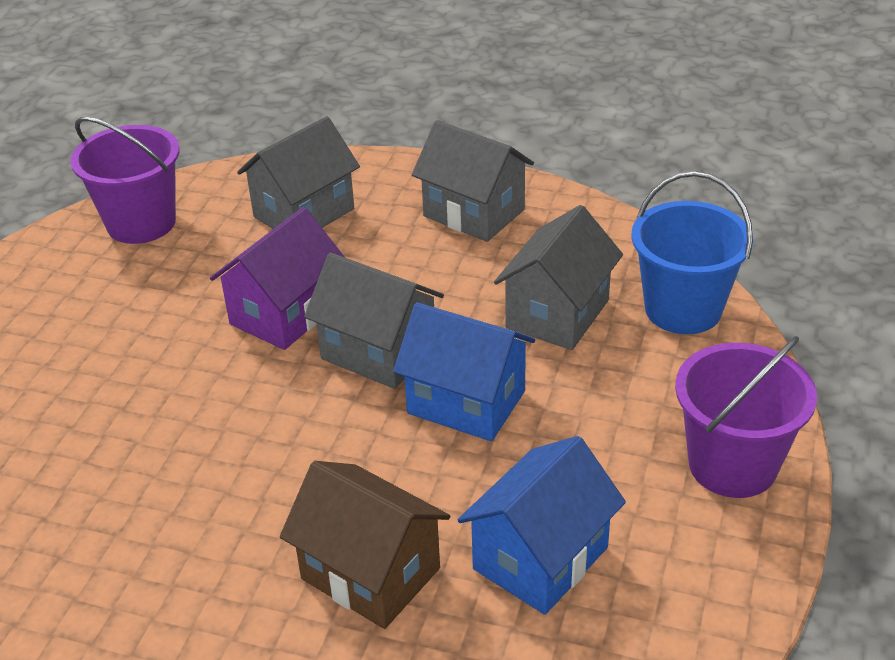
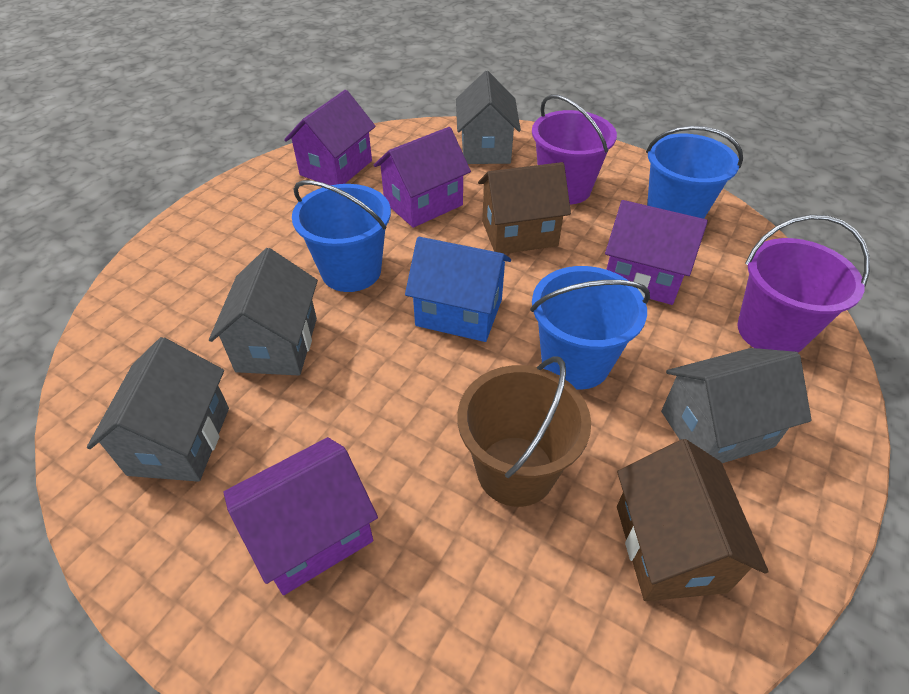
blue bucket: [631,171,753,334] = 1 -> [292,180,391,292] [530,266,650,389] [646,126,743,219] = 3
blue house: [393,302,535,441] [458,436,626,615] = 2 -> [405,237,511,342] = 1
brown bucket: none = 0 -> [458,356,591,507] = 1
brown house: [280,461,450,629] = 1 -> [478,162,571,254] [617,439,769,601] = 2
purple house: [210,207,344,350] = 1 -> [223,437,378,595] [284,90,376,185] [374,127,471,228] [605,200,708,305] = 4

